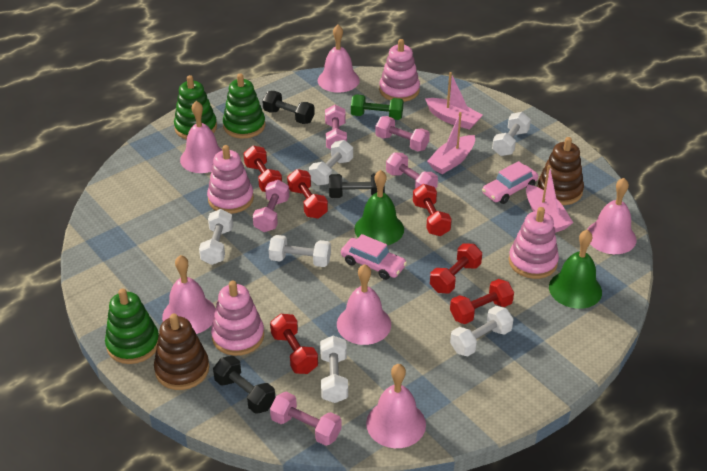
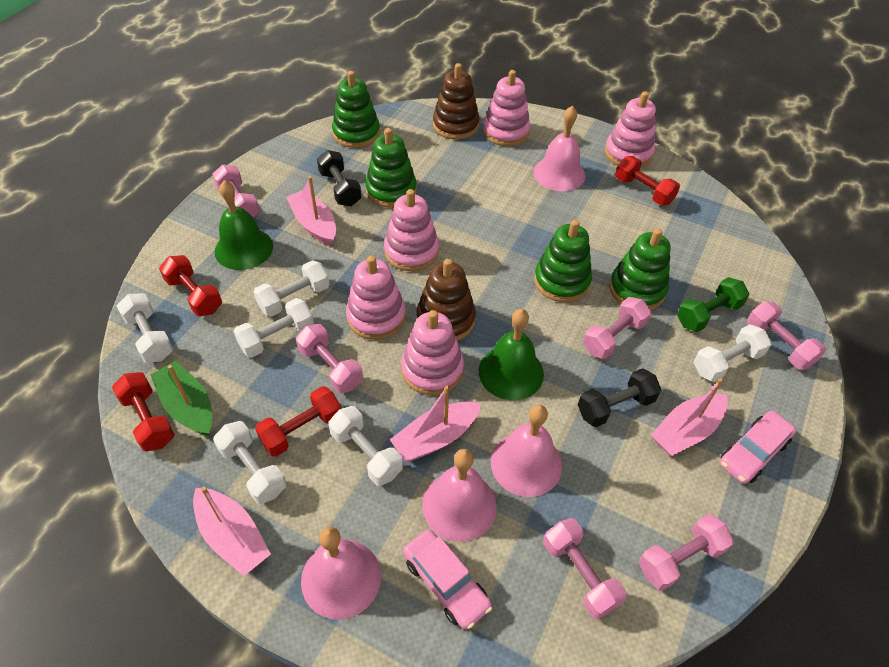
black dumbbell: [213,356,275,414] [262,91,315,124] [329,173,385,198] = 3 -> [317,150,361,206] [578,368,661,427] = 2
green boat: none = 0 -> [151,361,212,436] = 1
green stacking toy: [105,288,159,364] [174,75,217,140] [223,74,265,139] = 3 -> [332,71,380,148] [365,128,417,208] [534,220,592,302] [609,228,671,310] = 4
pink bell: [162,255,216,334] [180,101,222,173] [318,25,360,93] [337,264,391,345] [366,364,426,448] [587,178,636,254] = 6 -> [301,527,381,619] [422,449,497,542] [491,405,562,497] [533,106,585,191] = 4
pink boat: [425,72,483,130] [427,112,475,174] [526,165,573,233] = 3 -> [193,487,271,576] [286,176,336,246] [390,385,481,462] [651,378,728,456] = 4
pink dumbbell: [253,180,289,232] [270,392,341,446] [325,105,347,149] [375,116,430,151] [386,152,438,189] = 5 -> [212,164,259,217] [296,324,363,394] [543,518,627,619] [583,297,651,359] [639,514,734,591] [747,301,826,370] = 6
pink stacking toy: [207,145,254,214] [211,281,264,356] [379,39,420,102] [509,207,559,279] = 4 -> [346,256,406,340] [384,189,439,271] [401,310,464,395] [483,70,530,146] [605,91,656,168] = 5
red dumbbell: [243,146,282,192] [270,314,318,374] [287,169,328,219] [413,184,452,236] [430,244,482,294] [450,279,514,324] = 6 -> [112,372,175,452] [159,255,222,316] [255,386,341,457] [615,156,680,205] = 4

